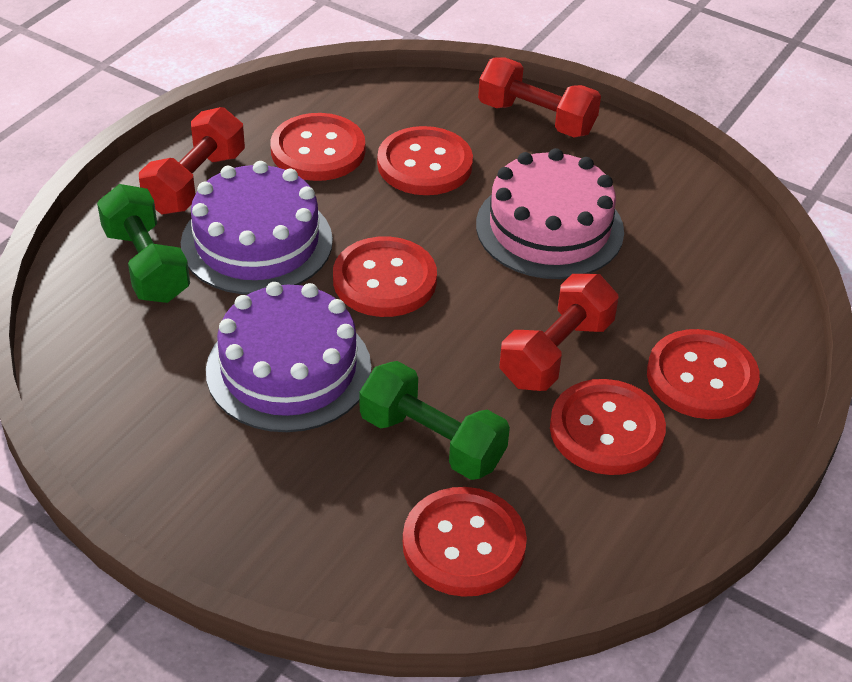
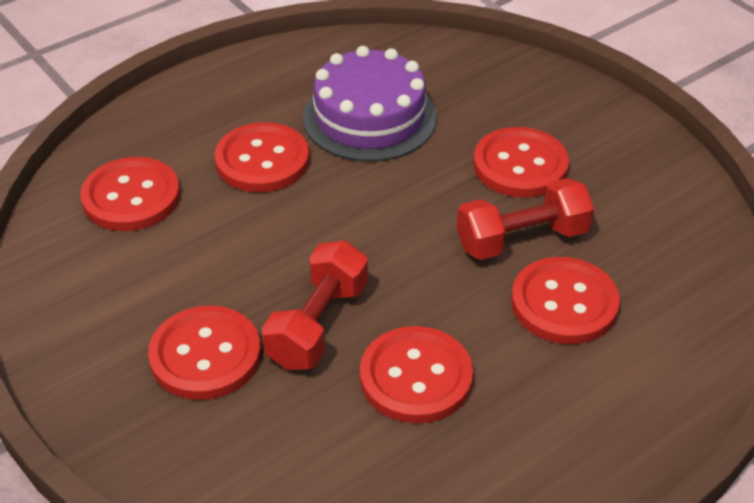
green dumbbell: [97,184,190,303] [360,361,510,480] = 2 -> none = 0
pink cake: [476,148,624,279] = 1 -> none = 0
purple cake: [181,161,333,295] [206,282,371,432] = 2 -> [303,46,437,162] = 1
red dumbbell: [139,107,245,214] [478,57,601,137] [499,274,619,391] = 3 -> [262,240,368,370] [457,178,594,260] = 2

